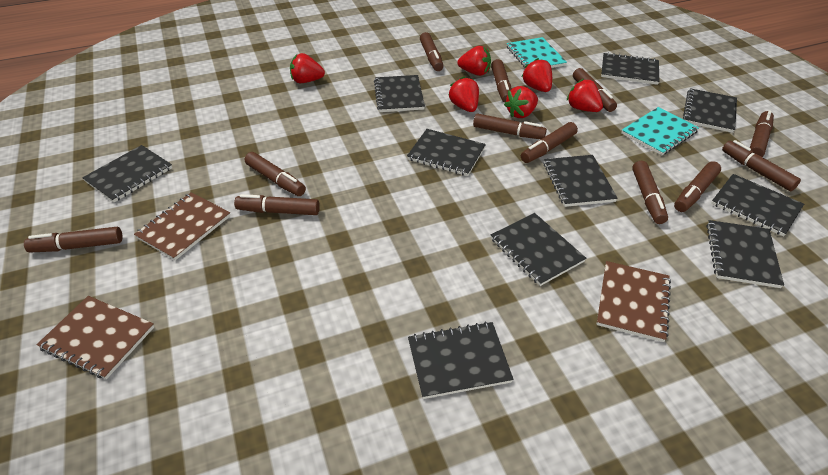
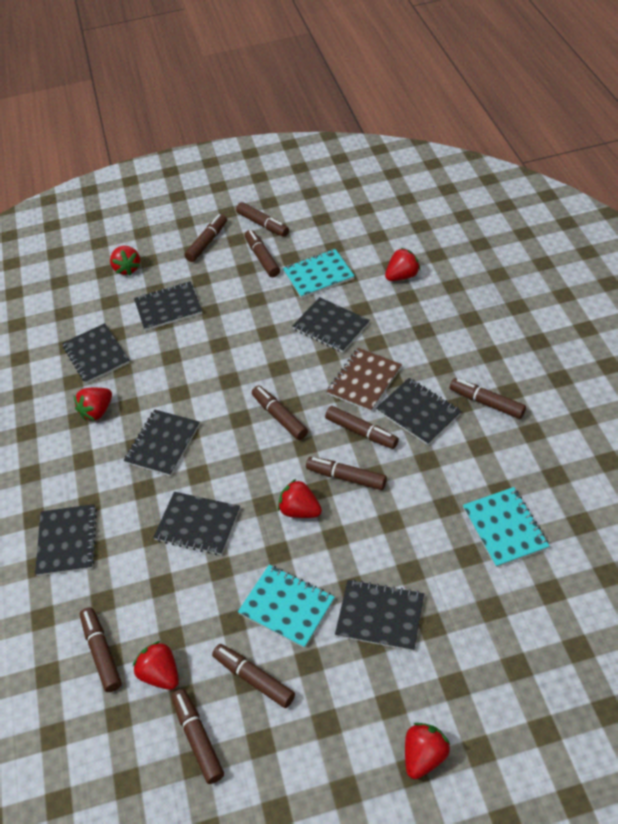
black notebook: [82,145,172,202] [374,75,425,112] [407,129,486,176] [408,322,514,399] [491,213,586,286] [544,155,618,207] [601,52,659,85] [683,88,737,133] [707,220,784,288] [711,174,804,237] = 10 -> [35,504,97,576] [62,323,130,384] [124,409,200,476] [134,281,202,331] [153,492,240,555] [292,297,370,353] [335,579,424,651] [376,378,461,445] = 8
brown marker: [24,227,122,253] [234,194,320,215] [245,152,306,196] [420,32,444,71] [473,114,547,139] [491,59,512,103] [521,122,578,163] [573,68,617,112] [632,161,668,224] [674,161,721,212] [722,140,801,191] [750,110,774,157] = 12 -> [80,607,122,692] [171,689,224,784] [184,214,227,262] [212,644,295,708] [236,202,289,237] [245,230,280,277] [252,386,308,440] [306,457,387,490] [325,406,399,449] [450,378,526,419] = 10
brown notebook: [36,296,154,379] [134,192,230,260] [597,261,671,342] = 3 -> [327,348,402,412] = 1
turquoise notebook: [507,37,567,68] [621,107,699,155] = 2 -> [238,565,335,648] [283,249,354,298] [463,487,550,568] = 3

